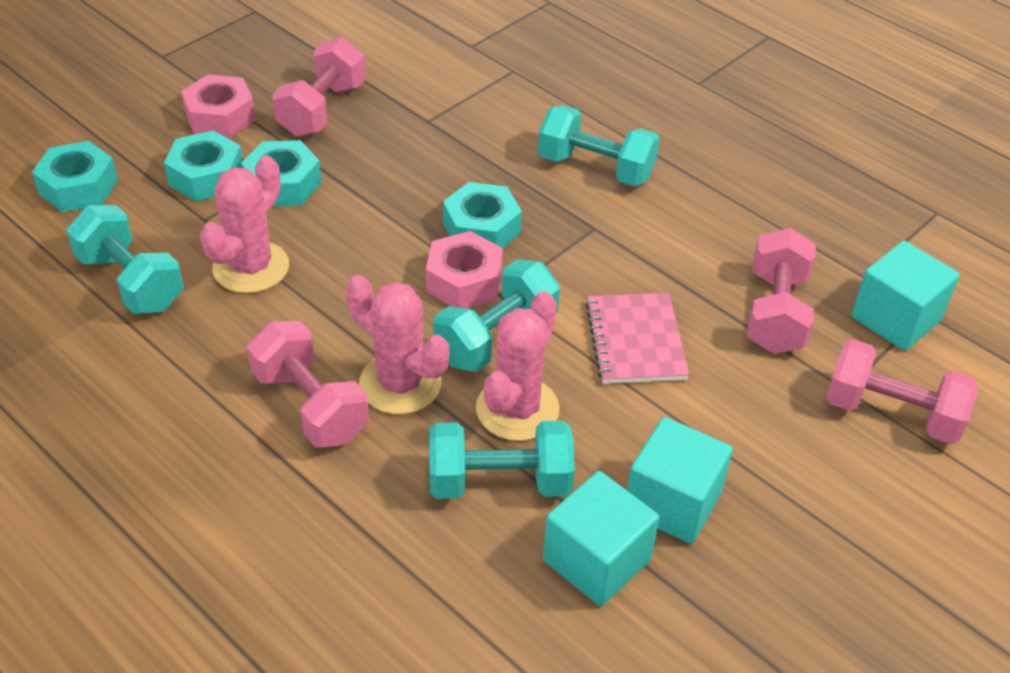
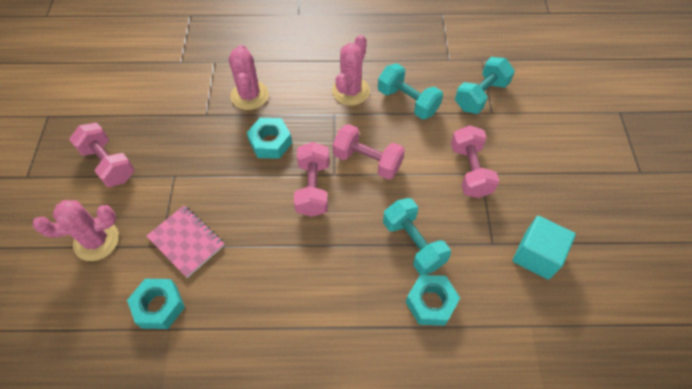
pink nut: [181,74,256,138] [426,231,503,309] = 2 -> none = 0
turquoise cube: [543,471,659,606] [627,417,733,544] [851,241,959,351] = 3 -> [513,216,576,280] = 1
turquoise dumbbell: [66,205,184,314] [429,421,575,499] [433,259,560,372] [538,105,660,186] = 4 -> [378,63,443,120] [383,198,451,275] [455,57,515,114] = 3
turquoise nut: [32,141,118,212] [164,131,243,201] [241,140,322,207] [443,182,522,248] = 4 -> [127,279,185,329] [247,118,292,159] [406,275,460,326] = 3

